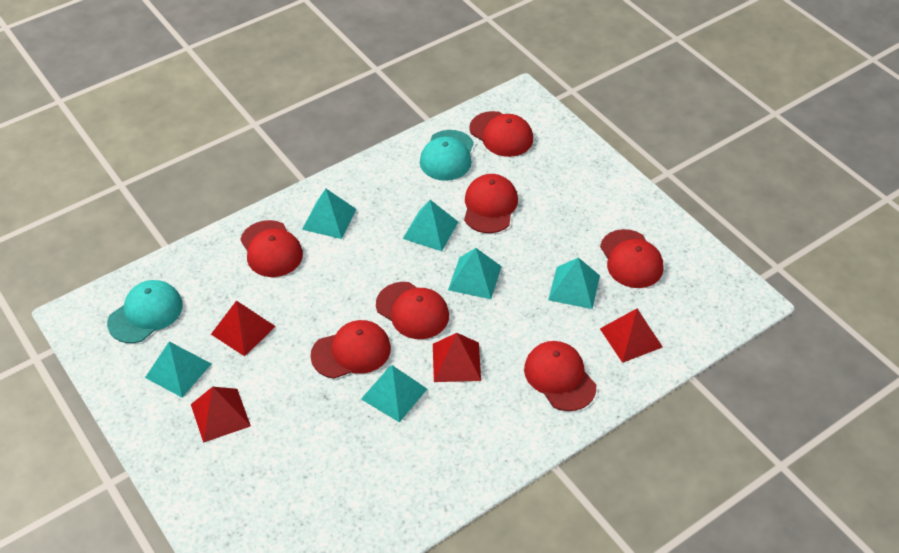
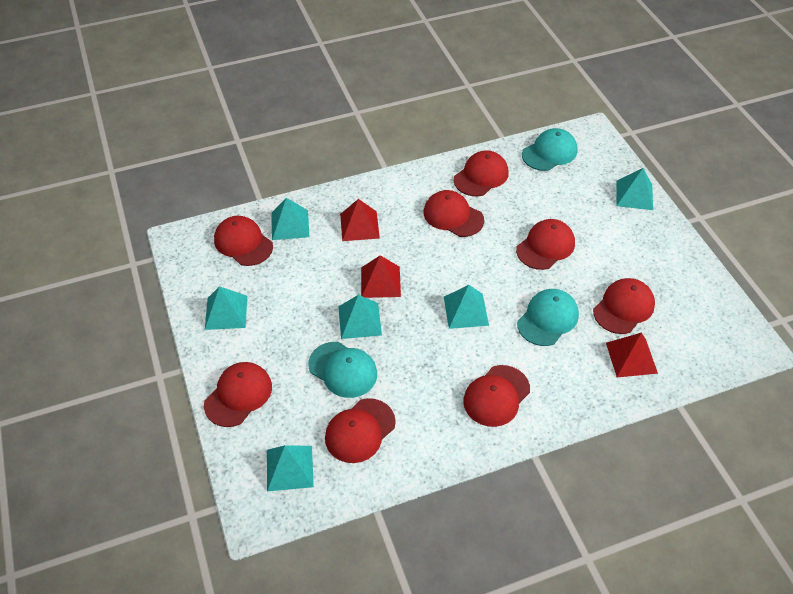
red cap: [240,220,303,277] [310,320,391,379] [376,282,449,339] [464,174,518,233] [469,111,533,157] [524,341,596,411] [600,229,663,288] = 7 -> [204,362,272,427] [214,216,273,266] [325,398,396,463] [423,190,484,237] [454,150,508,196] [464,365,530,427] [516,219,575,270] [593,278,655,334] = 8
red pyramid: [191,387,251,443] [211,301,276,356] [433,333,481,382] [600,309,662,363] = 4 -> [340,199,380,241] [361,255,401,298] [606,333,658,377] = 3
turquoise cap: [107,280,183,343] [420,130,474,181] = 2 -> [308,342,377,398] [517,289,579,346] [522,128,578,171] = 3

